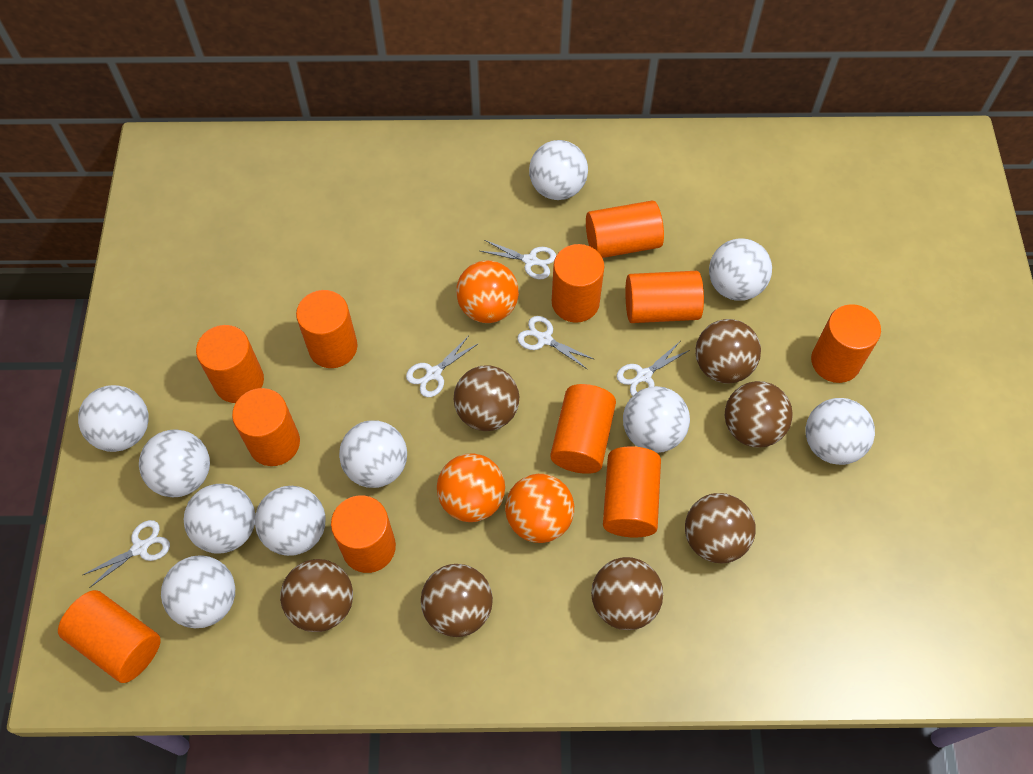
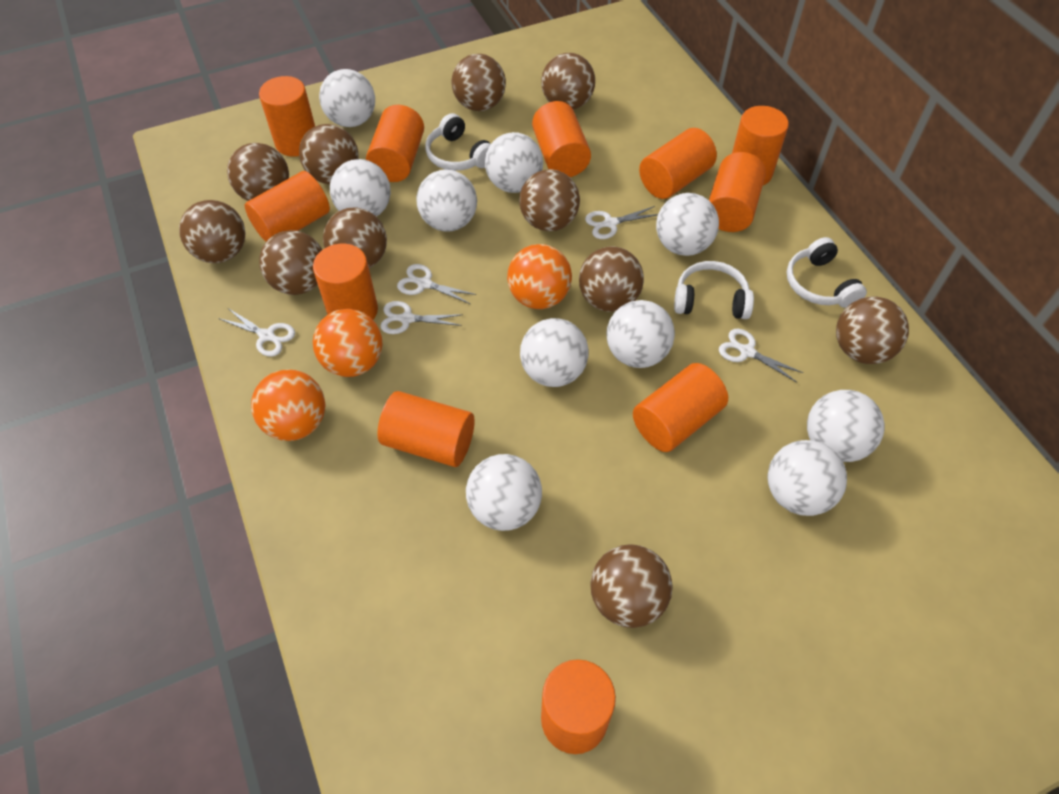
brown ball: [280,559,353,632] [421,564,493,637] [454,365,519,431] [591,557,663,630] [685,493,756,563] [696,319,761,384] [725,381,793,448] = 7 -> [179,200,246,263] [227,143,289,201] [259,230,322,295] [299,124,359,184] [323,208,387,268] [451,54,506,111] [519,169,580,231] [541,53,595,110] [579,247,644,312] [590,544,673,628] [836,297,909,364] = 11
white headphones: none = 0 -> [425,113,491,171] [674,261,754,319] [787,237,867,308] = 3

